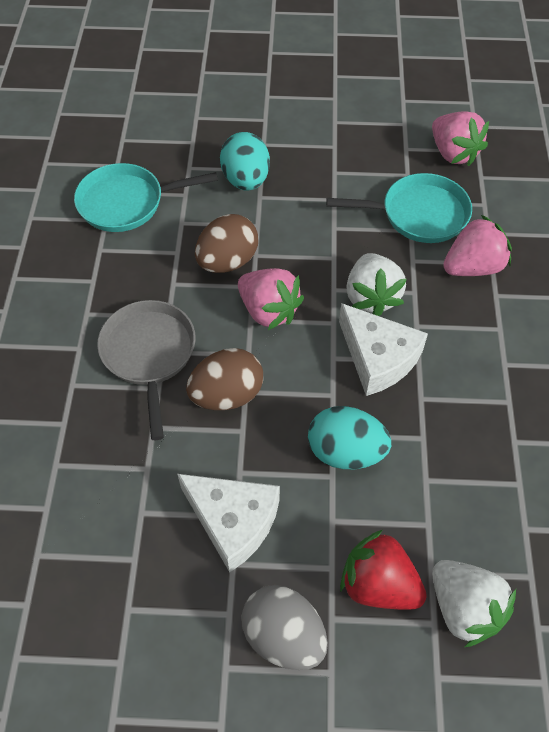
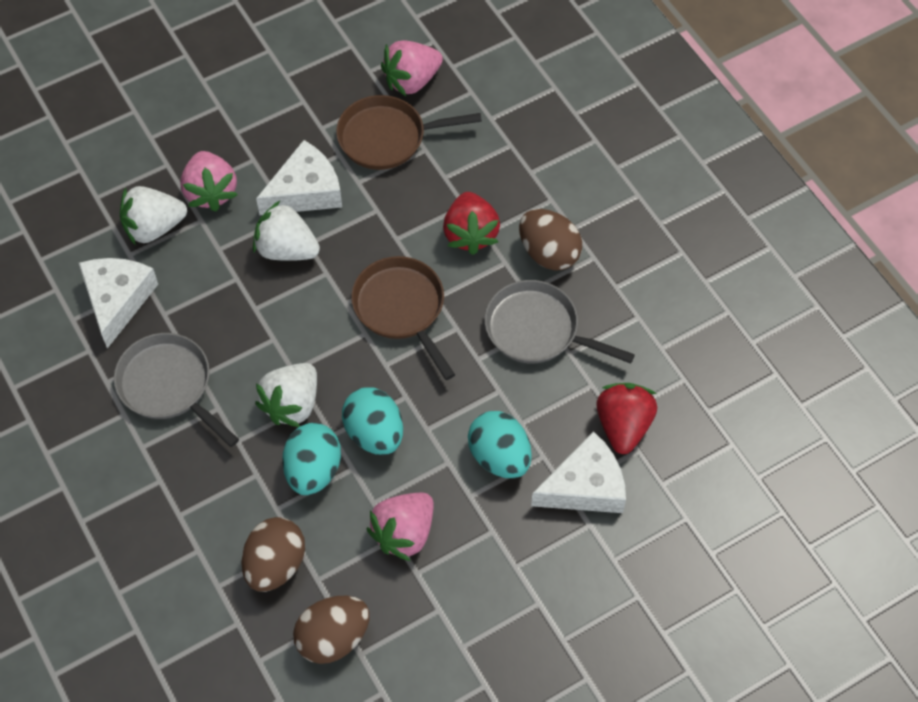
brown egg: [186,348,263,410] [195,214,258,273] = 2 -> [241,517,305,592] [293,596,370,664] [519,209,582,271] = 3
brown pan: none = 0 -> [336,95,482,170] [351,256,455,380] = 2
grey egg: [241,585,328,670] = 1 -> none = 0
grey pan: [97,300,196,440] = 1 -> [114,333,239,447] [485,280,635,364] = 2
red strawberry: [340,530,427,610] = 1 -> [443,192,500,255] [596,383,657,454] = 2
turquoise egg: [220,132,270,190] [308,406,391,469] = 2 -> [282,423,341,495] [342,387,403,455] [468,411,532,479] = 3
turquoise pan: [74,163,218,232] [326,173,472,243] = 2 -> none = 0
white cheese: [177,474,280,572] [339,303,428,396] = 2 -> [79,258,158,349] [256,140,342,215] [531,431,626,513] = 3
white strawberry: [346,253,407,316] [432,560,516,647] = 2 -> [120,186,187,245] [253,201,320,261] [255,363,317,427] = 3

